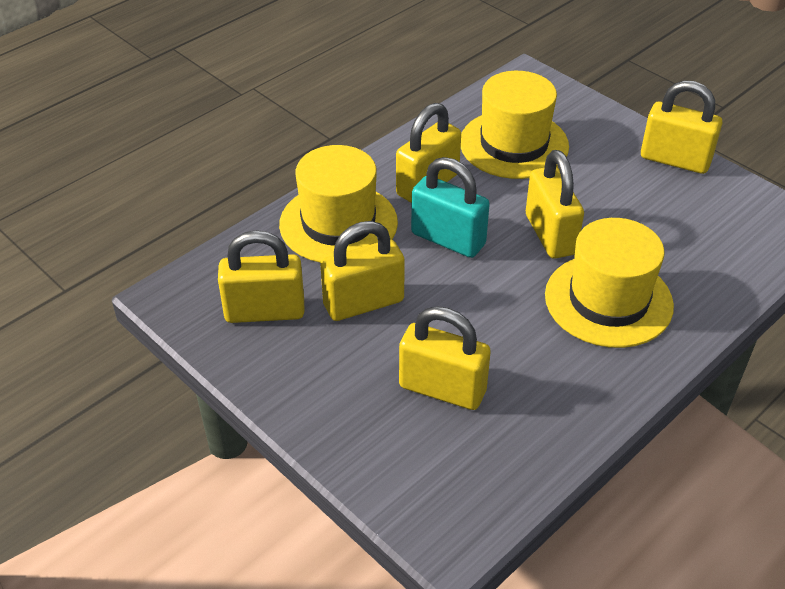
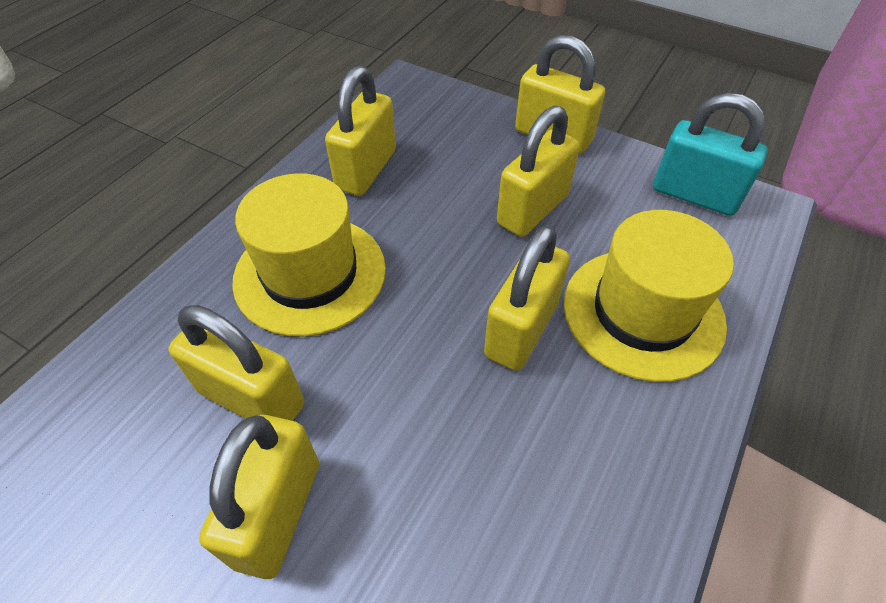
yellow hat: [279,145,398,263] [461,71,569,179] [545,218,674,348] = 3 -> [232,173,386,337] [564,210,734,382] = 2

